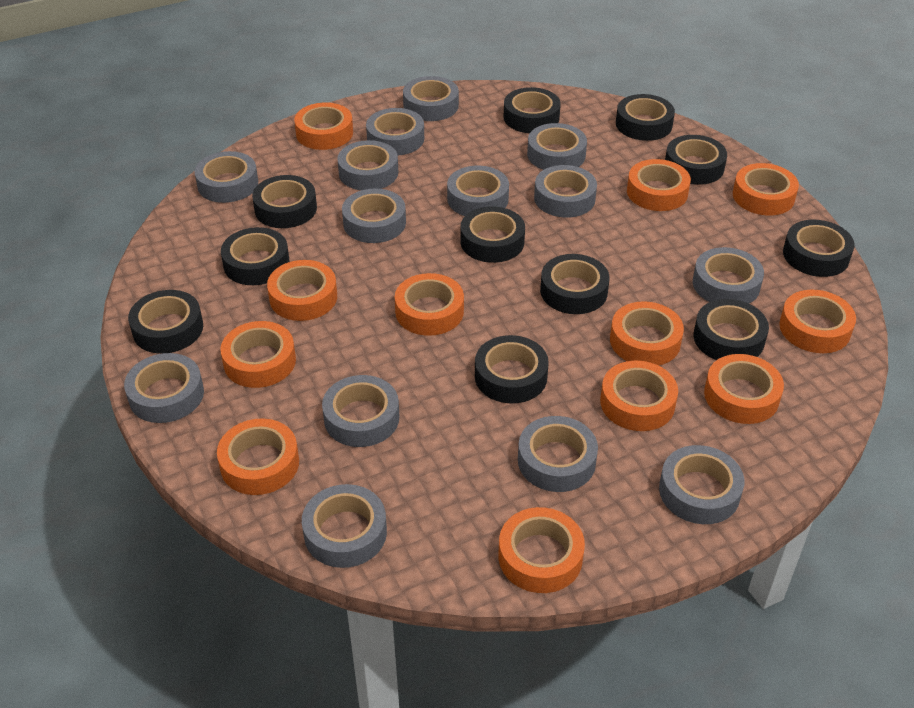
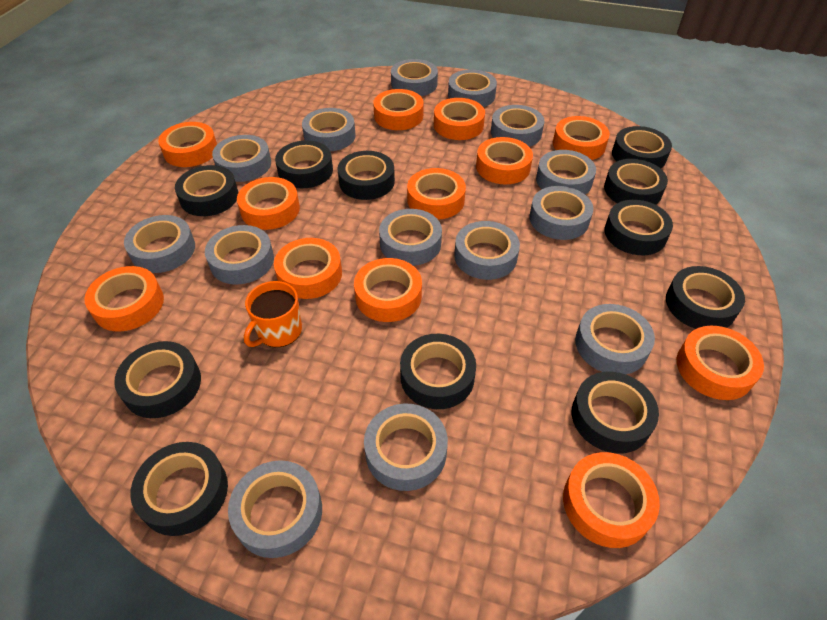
orange mug: none = 0 -> [244,281,302,347] = 1

